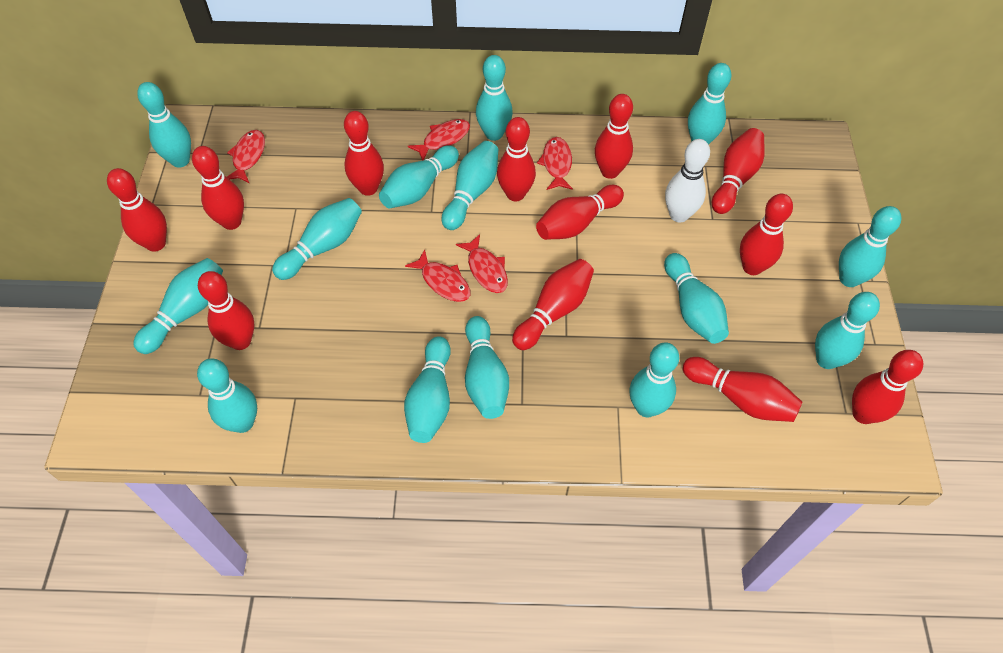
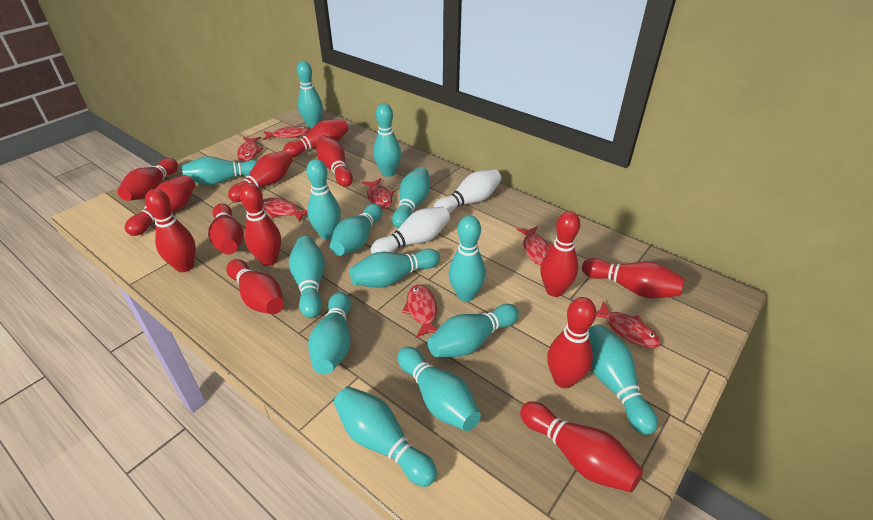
red bowling pin: [107,168,167,252] [192,146,244,230] [198,271,255,350] [344,111,384,196] [497,117,536,201] [512,259,594,350] [536,185,624,240] [595,94,633,179] [683,357,802,422] [712,128,765,214] [740,194,793,275] [852,350,923,424] = 12 -> [118,158,178,201] [125,175,195,236] [145,189,196,272] [208,203,244,255] [226,259,284,314] [228,150,293,202] [239,183,281,266] [283,119,348,157] [316,135,353,187] [520,401,643,492] [540,211,580,297] [547,297,596,388] [582,258,685,298] = 13
red fish: [227,130,265,183] [405,250,470,302] [408,119,470,161] [456,234,508,293] [537,137,573,190] = 5 -> [237,137,264,162] [263,126,310,140] [263,198,308,223] [362,178,394,209] [402,285,437,338] [517,226,553,266] [596,301,661,348] = 7
white bowling pin: [665,139,710,223] = 1 -> [371,206,450,254] [434,169,501,214] = 2

